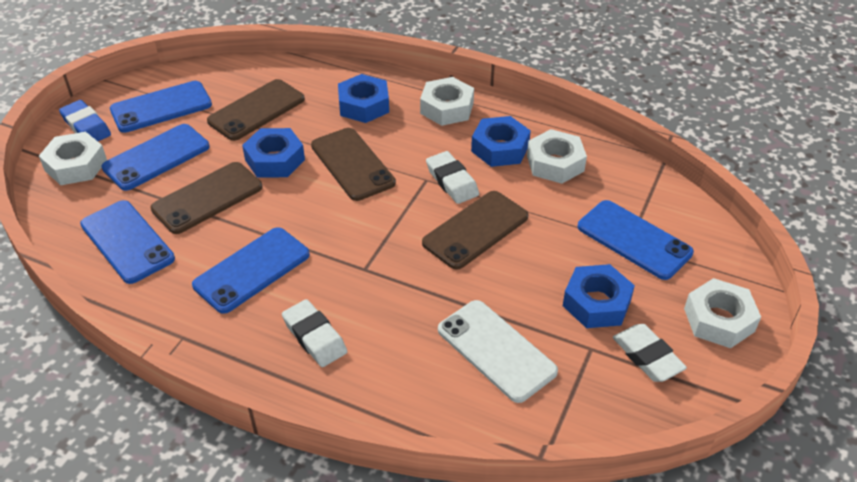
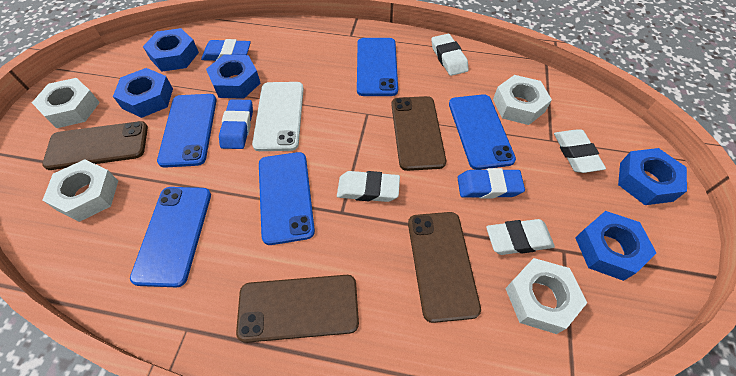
blue eraser: [59,100,111,141] = 1 -> [201,39,251,61] [219,99,253,149] [458,168,525,199] = 3
blue nut: [242,128,305,178] [338,74,389,123] [471,116,531,167] [563,264,635,328] = 4 -> [113,68,173,118] [143,28,199,72] [206,55,261,99] [575,211,656,281] [618,148,687,205] = 5
white eraser: [282,299,347,367] [426,151,479,204] [613,324,687,382] = 3 -> [337,171,400,202] [431,34,469,76] [486,219,555,255] [554,129,606,173] = 4

